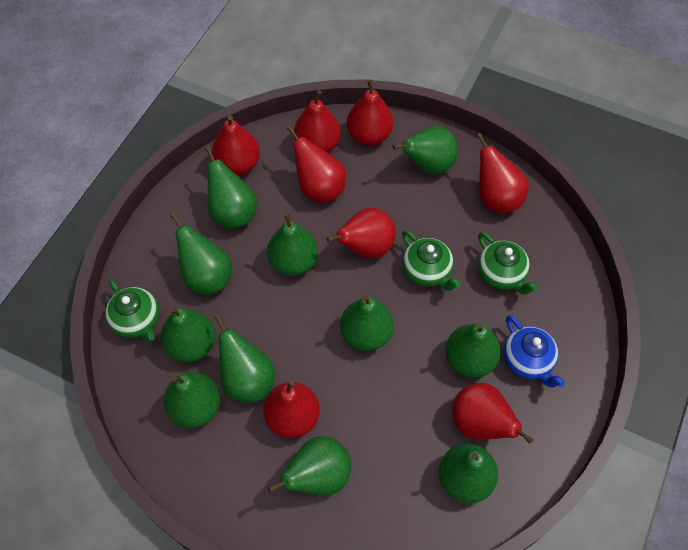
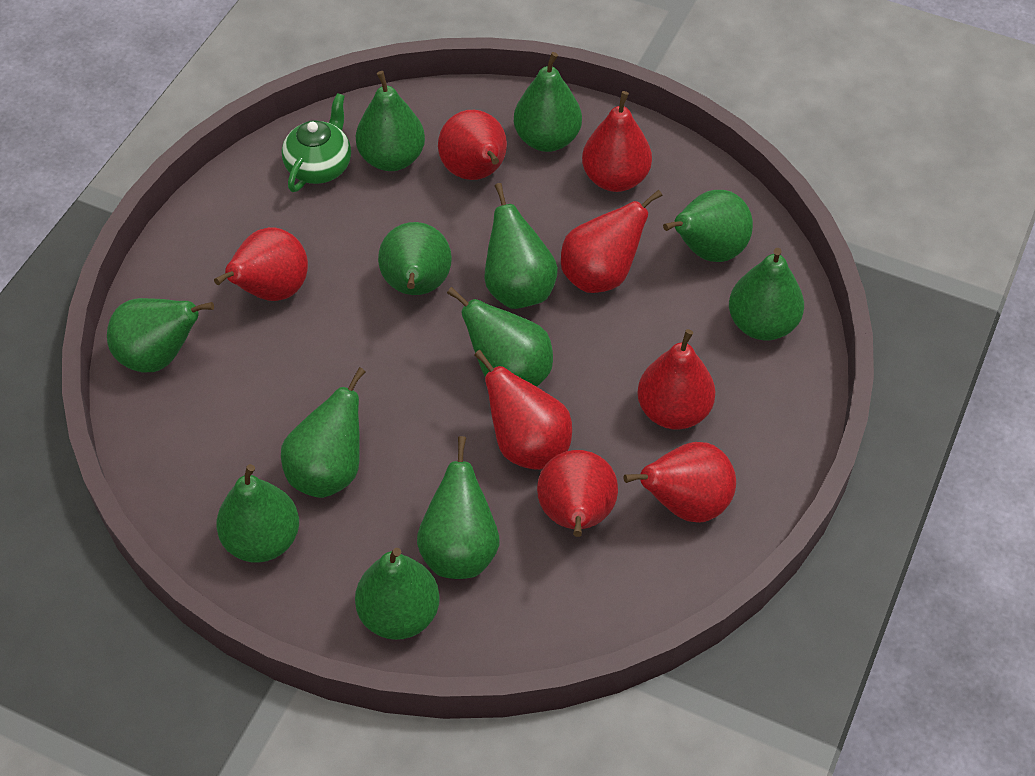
blue teapot: [503,315,565,387] = 1 -> none = 0
green pear: [160,307,215,363] [163,372,220,428] [170,213,232,295] [205,146,257,229] [215,315,275,404] [267,213,318,276] [268,436,351,496] [340,295,394,351] [393,126,458,174] [439,443,498,503] [445,323,501,378] = 11 -> [107,298,214,372] [216,464,299,562] [281,367,366,498] [355,548,440,640] [356,71,425,171] [378,222,452,295] [417,436,499,579] [447,287,553,387] [484,183,558,309] [514,52,582,152] [663,190,753,262] [729,248,804,340] = 12
green teapot: [105,280,159,342] [402,230,461,291] [478,232,538,295] = 3 -> [282,93,351,192] = 1

